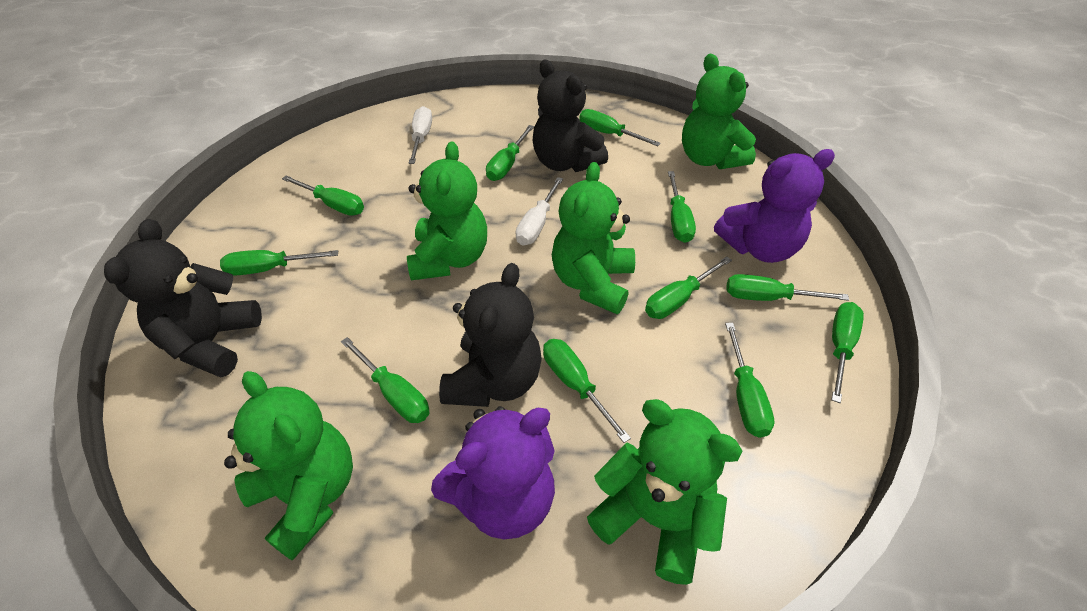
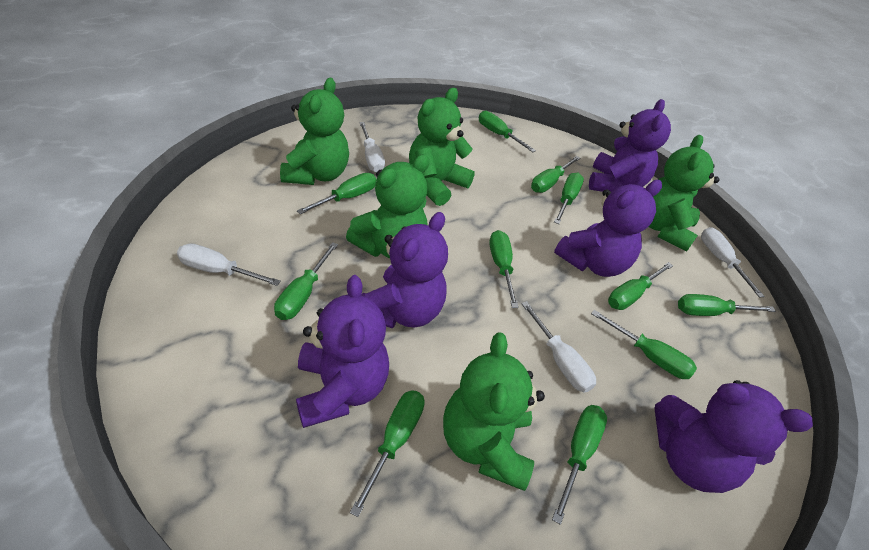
black teddy bear: [104,219,262,377] [439,263,542,407] [533,60,608,172] = 3 -> none = 0
purple teddy bear: [431,406,555,539] [714,149,835,263] = 2 -> [296,275,389,428] [361,212,448,329] [554,180,662,277] [589,99,671,192] [654,380,813,493] = 5
white screwdriver: [409,106,432,164] [515,177,563,246] = 2 -> [177,244,281,286] [359,122,385,173] [521,301,596,392] [701,227,765,298] = 4

